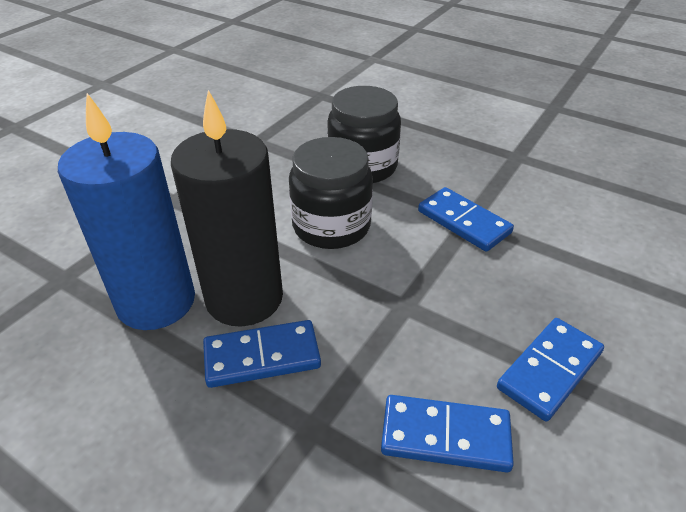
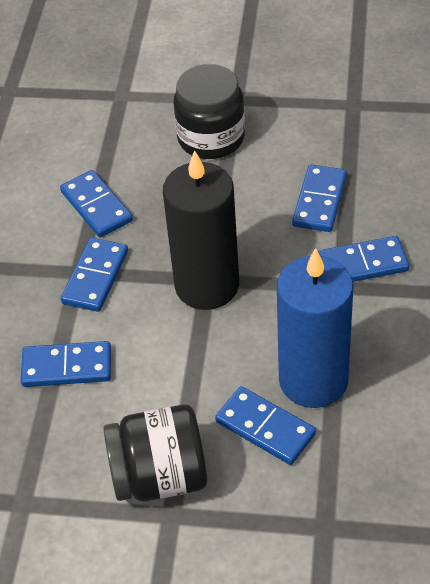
blue domino: [203,320,321,388] [381,395,514,473] [418,187,514,252] [497,318,604,421] = 4 -> [21,341,111,387] [60,170,133,238] [61,238,128,312] [215,386,316,465] [292,164,347,232] [318,236,410,282] = 6

